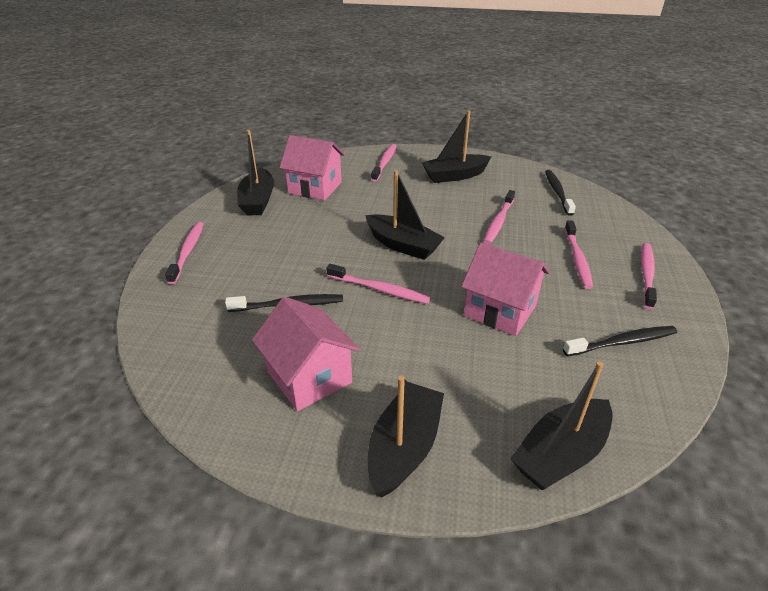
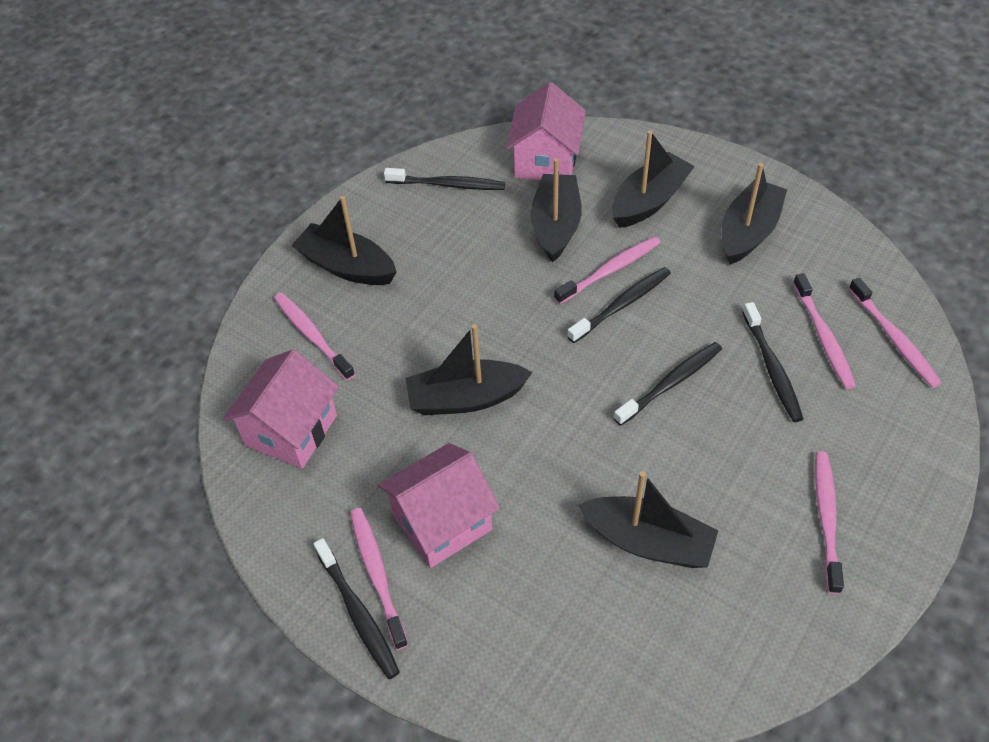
black boat: [237,130,274,215] [365,170,445,260] [368,376,444,498] [422,111,491,183] [510,362,613,490] = 5 -> [292,196,397,285] [405,324,532,415] [530,158,582,262] [578,471,719,568] [612,130,695,228] [721,163,787,265] = 6
black toothbrush: [225,294,343,312] [545,170,576,216] [563,326,677,356] = 3 -> [314,538,400,679] [384,168,505,190] [567,267,671,343] [614,342,722,426] [742,302,804,422] = 5

